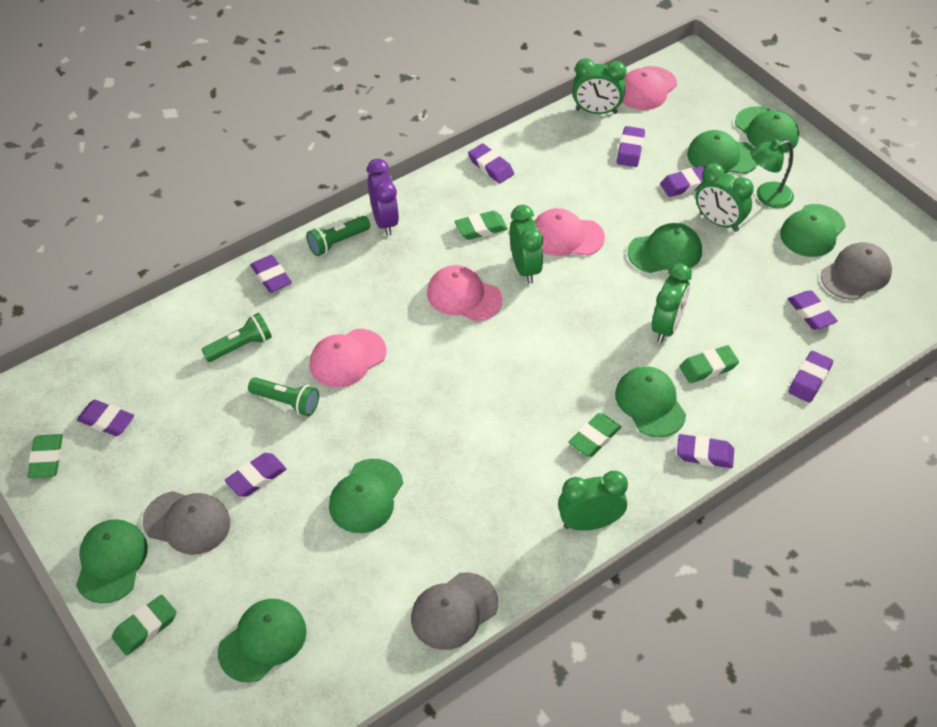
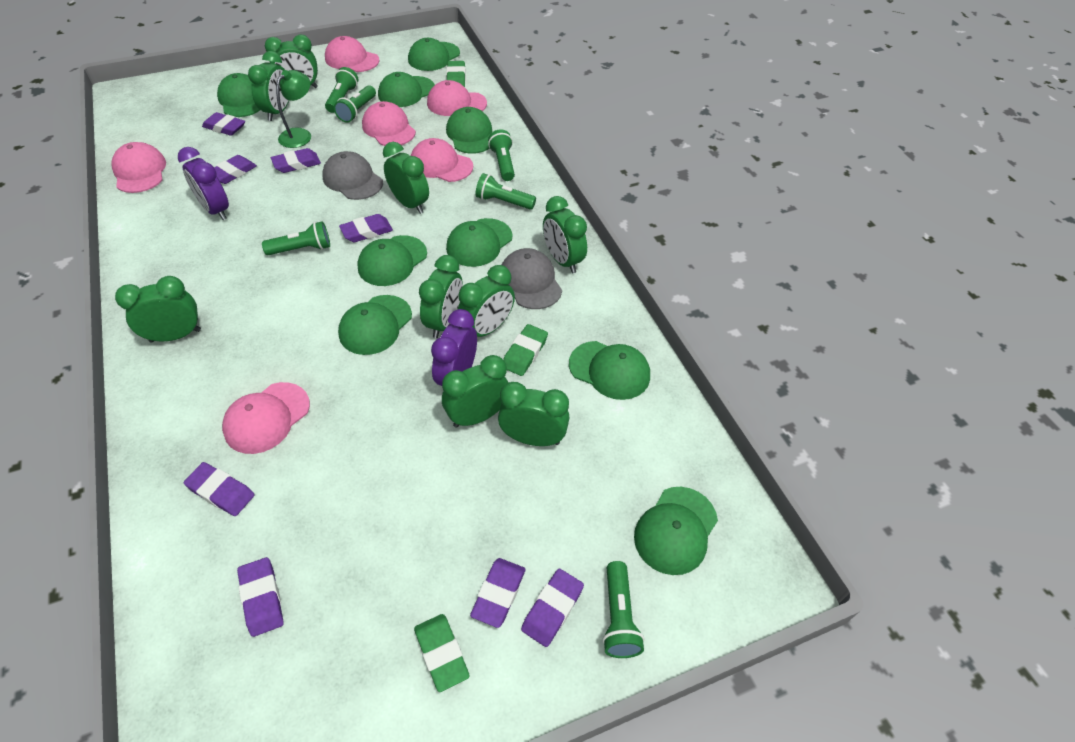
green cap: [76,519,148,604] [218,599,307,682] [329,459,403,533] [615,366,686,437] [627,223,702,273] [687,130,758,174] [735,106,799,153] [780,204,846,257] = 8 -> [217,73,260,117] [338,295,412,355] [357,235,427,286] [378,72,435,107] [408,38,460,71] [446,107,492,154] [446,218,513,267] [569,341,650,400] [634,487,718,575] = 9
green clock: [510,205,543,284] [558,471,628,531] [572,58,626,114] [652,263,692,343] [696,163,754,232] = 5 -> [115,276,201,343] [248,51,289,121] [265,34,318,88] [383,142,429,214] [419,255,463,338] [442,355,509,428] [458,265,515,337] [498,382,569,446] [543,196,587,273] = 9
green eraser: [27,434,63,478] [112,595,177,655] [455,211,508,240] [569,413,621,457] [679,345,739,383] = 5 -> [414,614,469,692] [446,61,466,87] [503,324,548,376] = 3
green flashlight: [201,313,272,362] [248,377,319,417] [306,216,370,256] = 3 -> [262,221,330,255] [325,67,358,113] [334,85,376,123] [476,173,536,210] [488,129,515,181] [602,561,644,658] = 6
grey cap: [143,491,230,555] [411,572,498,650] [821,242,892,300] = 3 -> [322,151,383,200] [502,248,562,309] = 2
pink cap: [310,329,386,387] [427,265,502,321] [534,208,605,256] [622,66,677,110] = 4 -> [112,142,166,193] [222,382,310,454] [325,36,379,72] [362,101,416,146] [411,138,473,182] [427,80,487,116] = 6
purple clock: [367,159,399,236] = 1 -> [178,147,229,220] [431,309,477,386] = 2
purple eraser: [77,400,134,436] [225,453,286,497] [250,255,292,293] [468,143,514,184] [617,126,645,167] [660,166,705,197] [677,434,734,468] [788,290,838,330] [788,351,833,403] = 9 -> [184,462,255,516] [202,112,245,136] [214,155,257,184] [237,557,284,637] [271,148,321,173] [339,214,393,242] [470,558,525,628] [521,569,584,647] = 8

